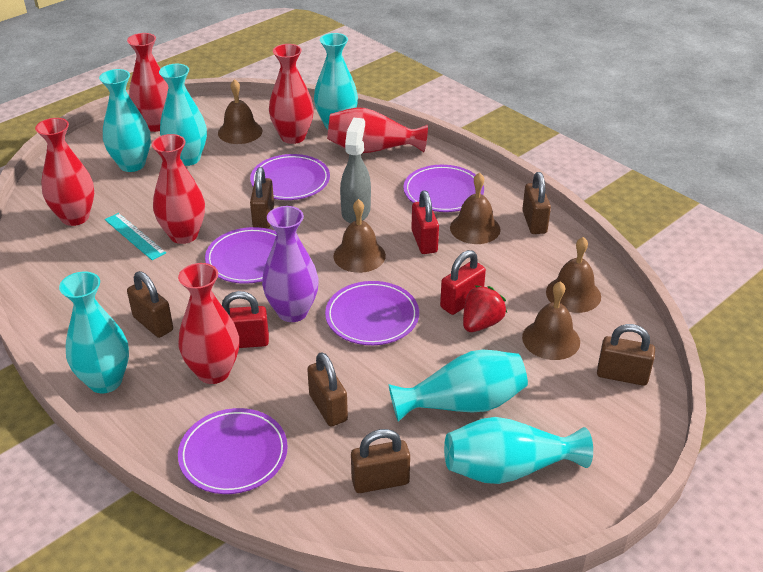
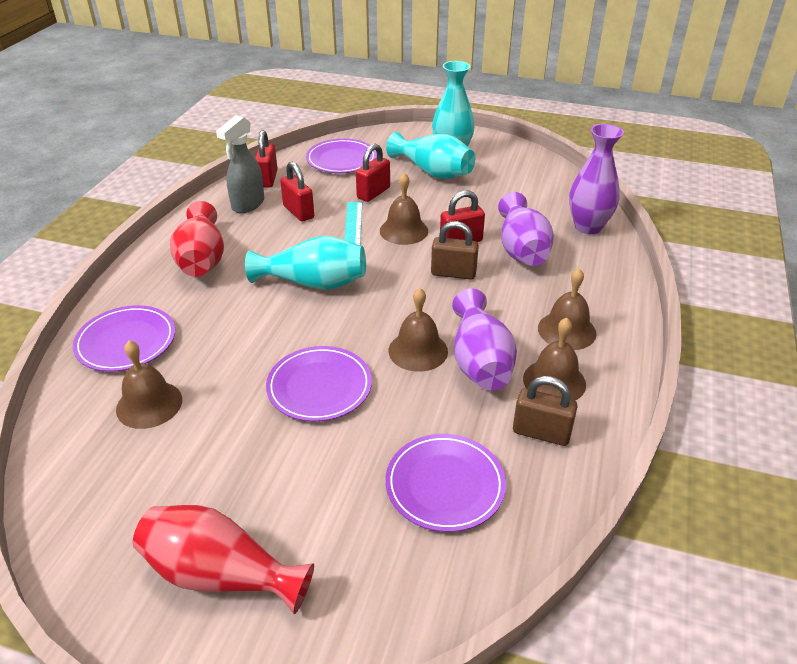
brown padlock: [127,271,173,338] [250,167,274,229] [307,352,348,426] [351,429,410,493] [522,172,551,234] [597,324,655,386] = 6 -> [431,221,479,280] [513,376,578,446] = 2
purple plate: [178,408,288,494] [205,227,277,284] [250,154,330,200] [325,281,419,345] [403,165,484,212] = 5 -> [73,305,175,372] [266,346,372,422] [306,139,377,173] [385,434,506,532] = 4
purple vase: [262,206,319,322] = 1 -> [452,288,517,391] [498,192,554,266] [569,124,624,234] = 3
red padlock: [222,291,269,348] [411,190,439,254] [440,250,486,315] = 3 -> [255,130,278,188] [280,162,314,222] [356,144,390,202] [440,191,485,242] = 4
red strawberry: [463,285,507,332] = 1 -> none = 0
red vase: [35,118,94,226] [127,33,169,132] [152,134,205,244] [178,263,239,384] [269,44,314,144] [327,108,428,153] = 6 -> [133,505,314,614] [170,201,224,277] = 2
turquoise vase: [59,272,129,393] [99,69,151,172] [159,64,207,166] [314,33,358,130] [389,350,528,422] [444,417,593,484] = 6 -> [245,236,366,290] [386,132,475,179] [432,61,475,147] = 3

